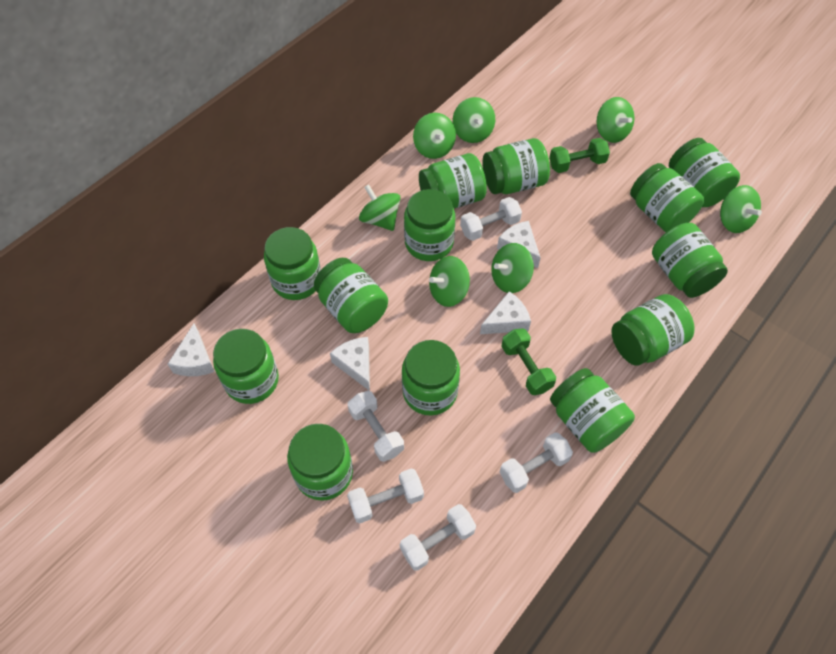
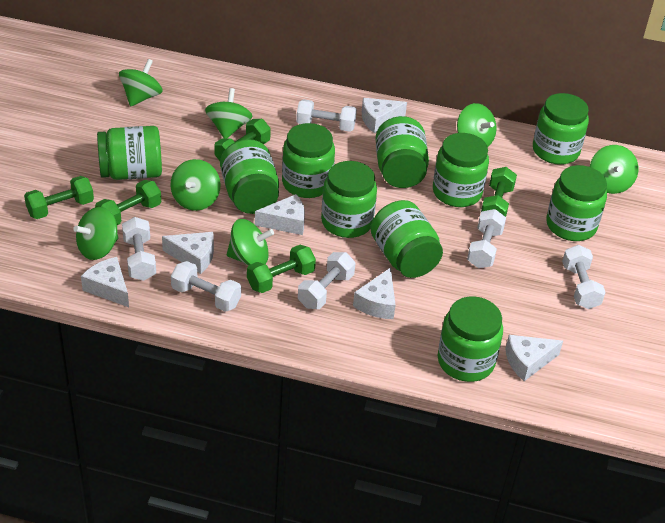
green dumbbell: [501,328,556,395] [549,138,610,173] = 2 -> [24,176,94,219] [95,180,161,225] [214,119,271,161] [247,245,316,293] [481,167,517,217] = 5
green jar: [213,329,279,404] [264,227,321,300] [287,424,353,501] [314,258,388,333] [402,340,460,415] [404,189,455,261] [419,153,487,208] [482,138,550,194] [550,368,635,453] [611,294,694,366] [630,163,704,232] [652,223,728,298] [669,138,740,207] = 13 -> [97,126,162,180] [220,139,279,214] [282,123,335,198] [321,161,377,238] [371,200,443,278] [376,116,429,188] [433,133,489,207] [438,297,503,382] [533,93,589,165] [546,165,607,241] = 10
white cheese: [168,323,215,376] [330,337,370,391] [480,291,531,334] [497,221,540,268] = 4 -> [81,257,129,307] [162,232,214,274] [255,194,305,235] [353,268,396,319] [362,98,407,133] [505,335,563,381] = 6
white dumbbell: [347,468,424,523] [348,391,404,462] [400,504,476,571] [460,197,522,241] [500,432,573,493] = 5 -> [122,217,156,281] [171,261,241,312] [296,99,357,132] [298,252,355,309] [467,209,506,268] [562,245,605,309] = 6

